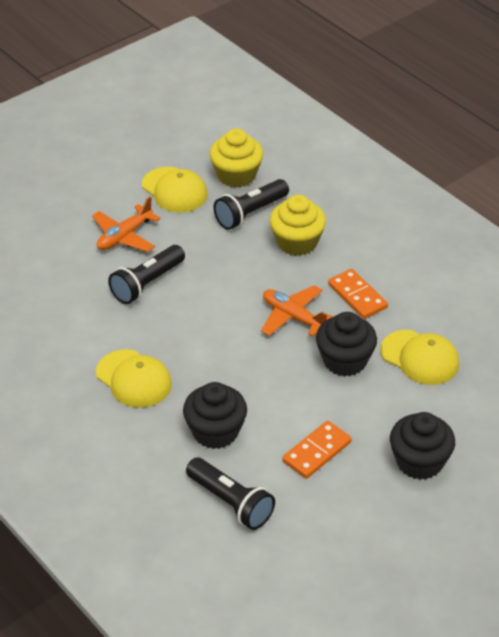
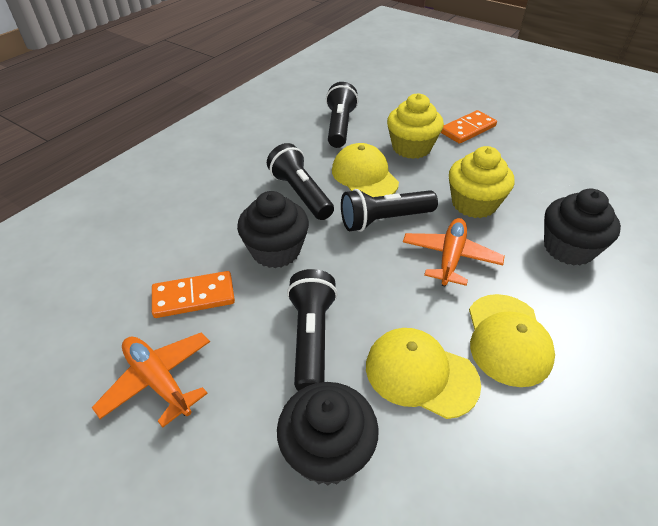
black flashlight: [108,245,185,304] [186,457,275,530] [213,179,289,230] = 3 -> [267,143,334,220] [287,269,338,391] [326,82,358,148] [341,189,438,232] = 4

